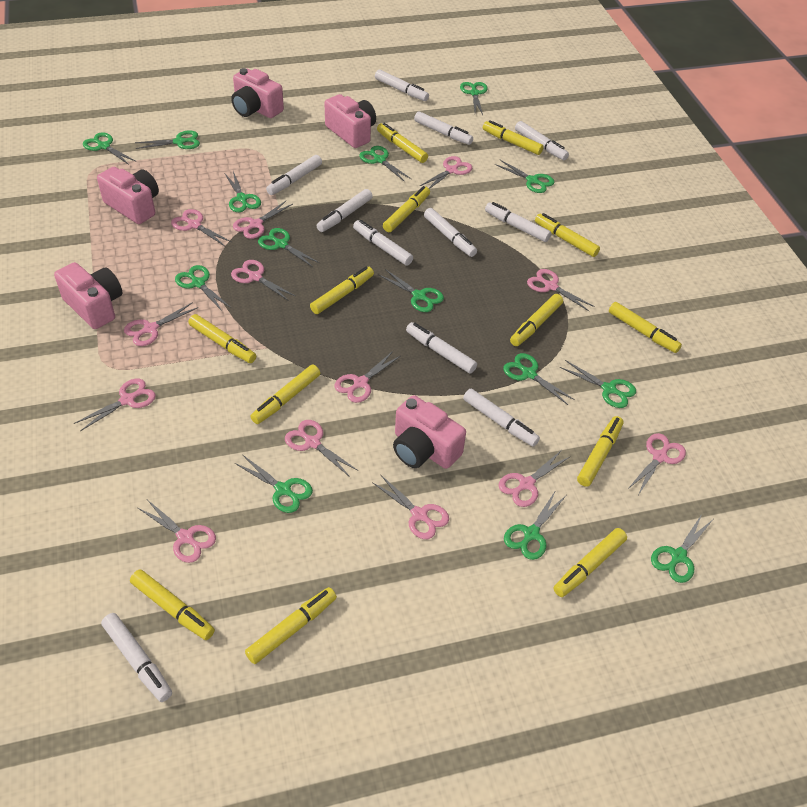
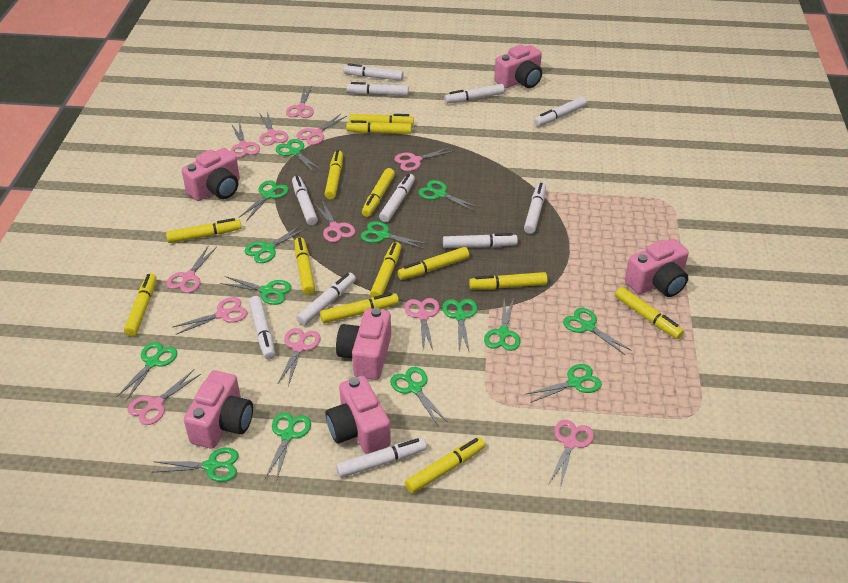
pink camera: [54,262,122,329] [97,167,159,224] [231,68,284,118] [325,94,376,148] [393,395,466,469] = 5 -> [182,148,240,201] [184,370,253,449] [325,376,391,454] [336,308,391,380] [494,45,542,88] [625,239,689,297] = 6
pink scissors: [74,378,156,431] [124,302,198,346] [138,500,216,563] [171,209,232,246] [231,260,295,301] [233,201,293,239] [285,420,358,477] [334,351,400,403] [372,475,449,539] [420,156,472,189] [499,450,571,507] [527,269,595,311] [628,433,686,495] = 13 -> [127,370,201,425] [166,245,217,293] [173,297,247,335] [231,122,260,158] [259,112,288,146] [278,328,321,386] [286,86,314,118] [297,114,347,145] [314,201,355,242] [395,147,454,171] [404,298,440,350] [549,420,594,488] = 12

